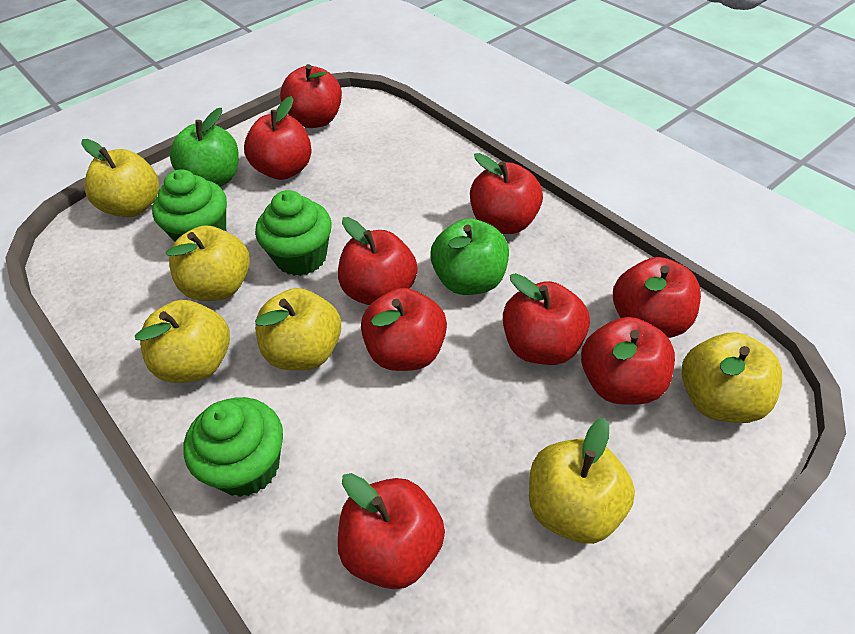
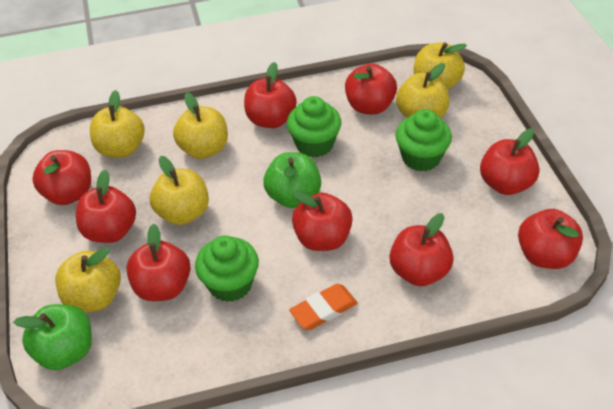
orange eraser: none = 0 -> [289,284,358,330] = 1

